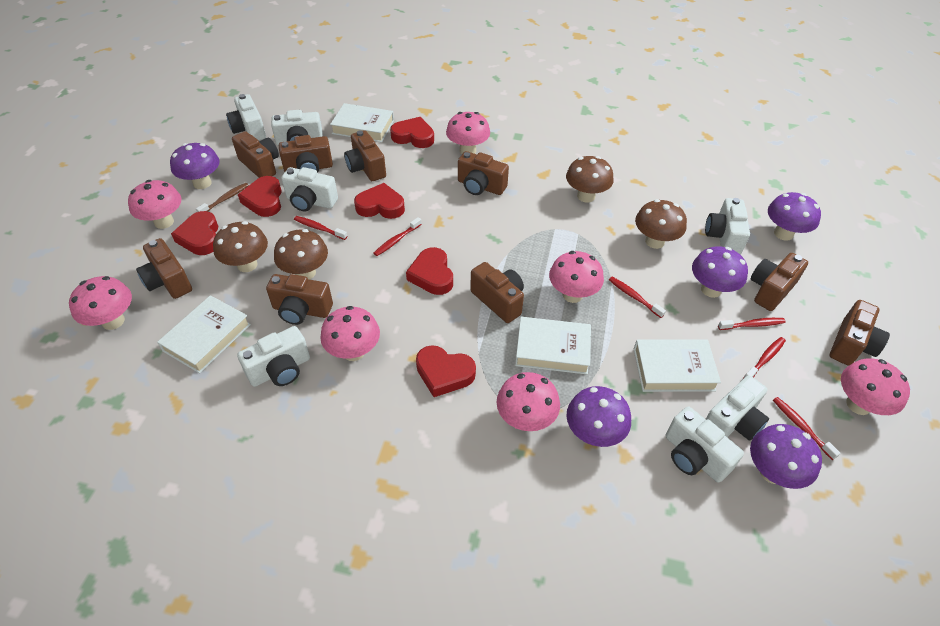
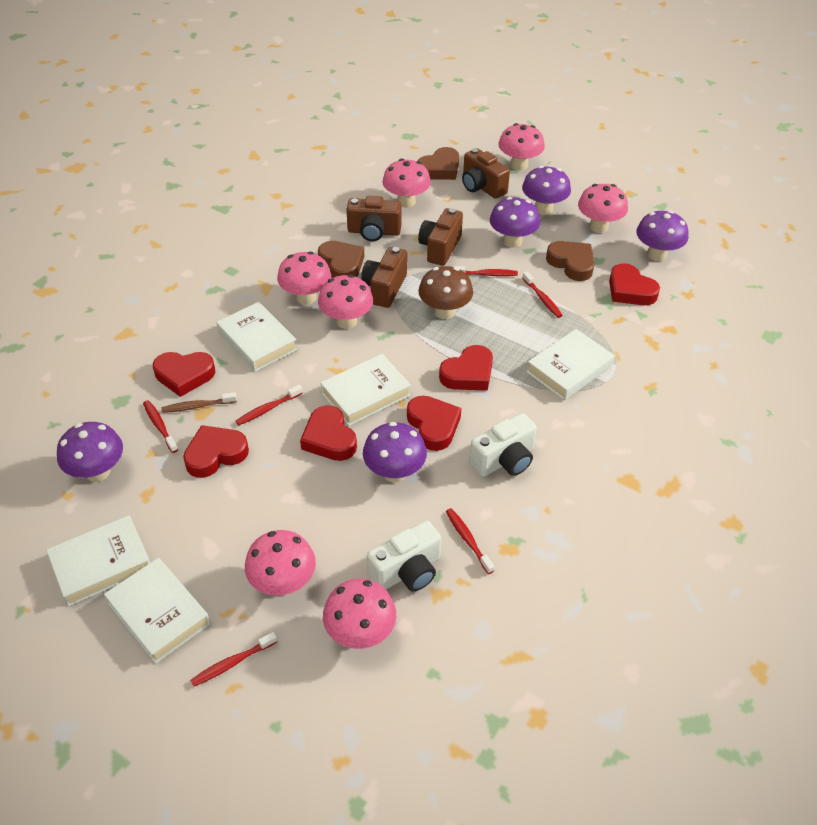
brown camera: [136,238,192,299] [232,131,279,178] [266,274,333,325] [279,135,333,173] [344,130,386,181] [458,151,509,195] [470,262,524,323] [751,253,808,311] [830,300,890,366] = 9 -> [346,196,402,241] [361,247,407,308] [418,208,463,266] [462,148,510,199] = 4
brown heart: none = 0 -> [318,241,364,278] [418,147,459,180] [546,241,595,281] = 3
brown mushroom: [213,221,268,272] [274,229,328,279] [566,156,614,202] [635,199,687,249] = 4 -> [418,266,473,319] = 1
white book: [157,295,251,374] [330,103,394,142] [515,317,591,375] [634,339,721,392] = 4 -> [46,515,150,606] [104,558,210,664] [217,302,298,372] [321,354,411,426] [527,329,615,400] = 5
white camera: [226,94,266,141] [237,326,310,387] [271,110,323,146] [281,167,338,212] [666,407,744,483] [705,198,750,255] [706,375,769,441] = 7 -> [367,521,441,591] [469,413,537,477] = 2

